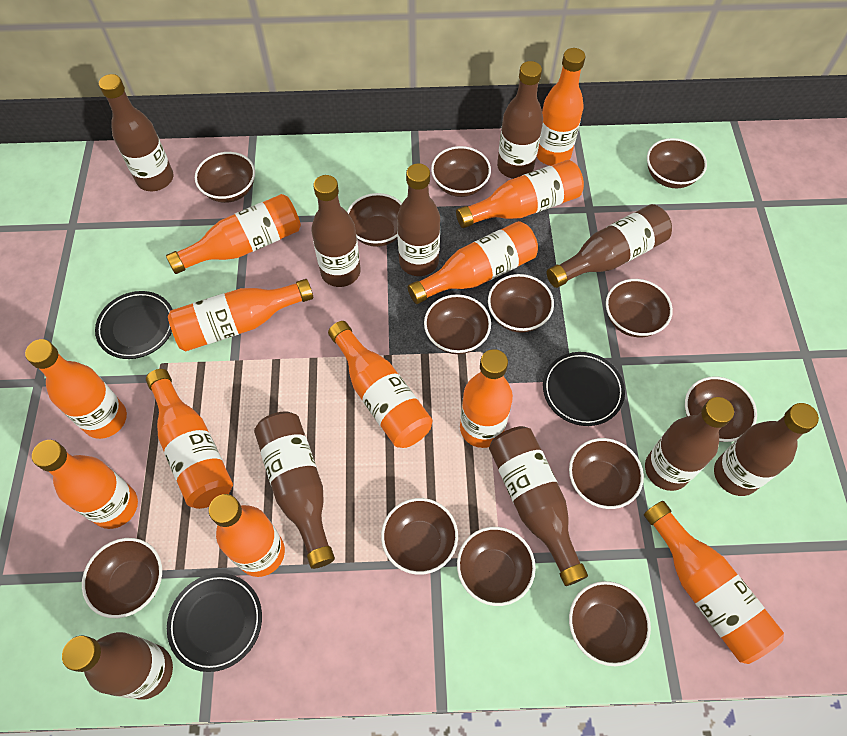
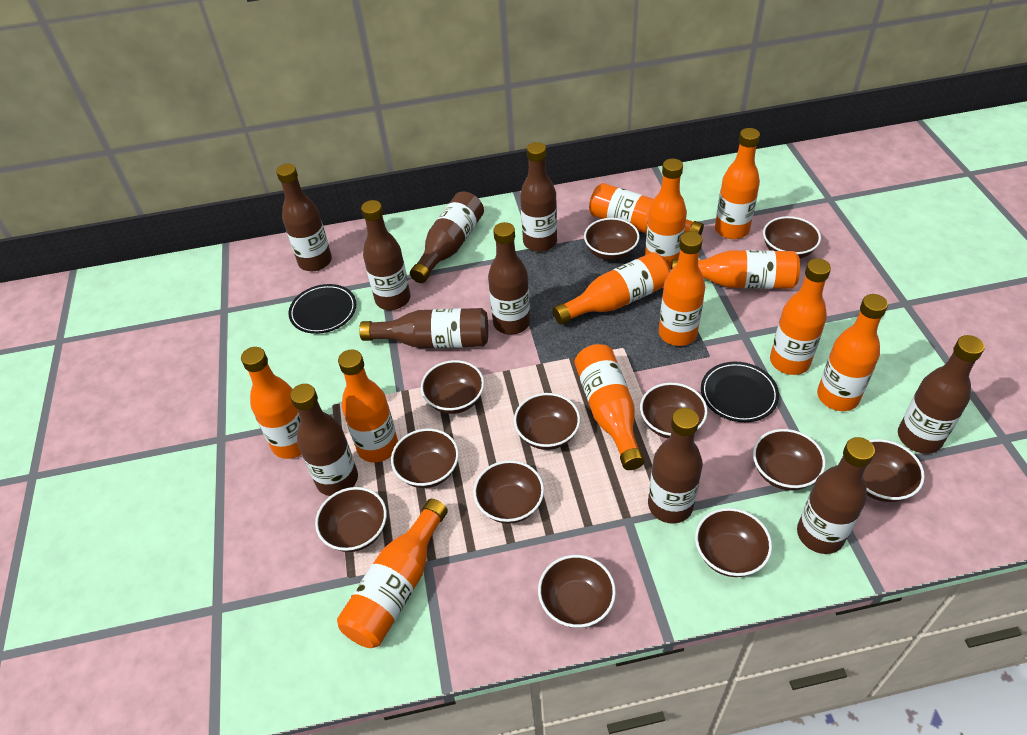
black plate: [95,291,173,359] [167,573,262,672] [543,352,625,426] = 3 -> [288,284,356,334] [701,362,779,422] = 2
brown bowl: [82,538,162,618] [195,152,255,203] [347,193,402,247] [381,498,458,575] [424,294,491,354] [431,146,491,197] [457,527,536,606] [488,274,554,333] [569,438,644,509] [569,581,651,666] [606,279,673,337] [647,138,707,188] [685,376,757,442] = 13 -> [315,487,387,552] [391,428,459,488] [421,360,484,414] [473,460,544,524] [514,393,580,450] [538,555,616,628] [584,218,639,260] [640,383,707,439] [695,508,772,577] [753,429,826,490] [763,216,821,259] [863,439,925,502] = 12

